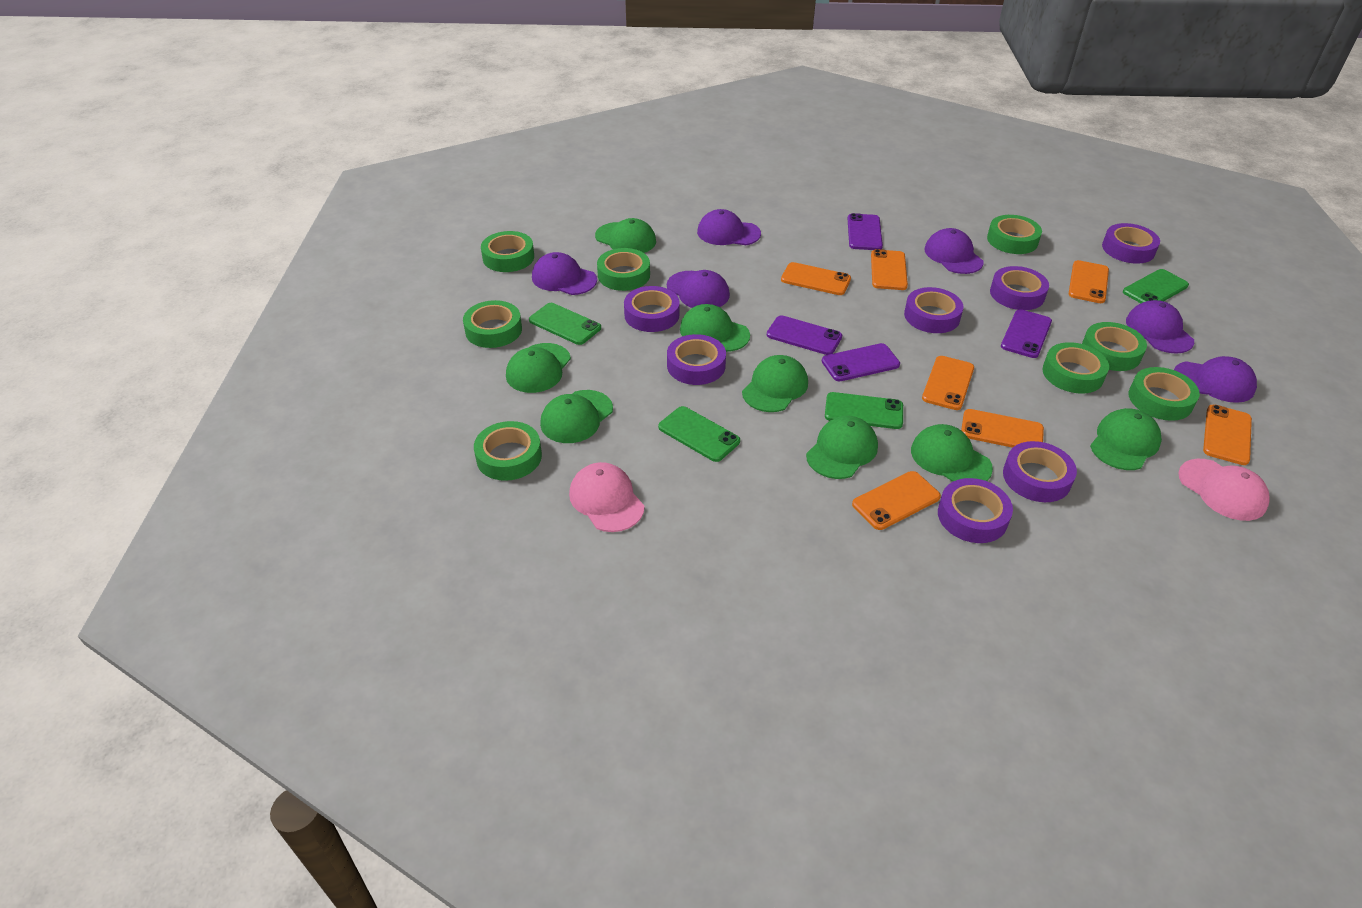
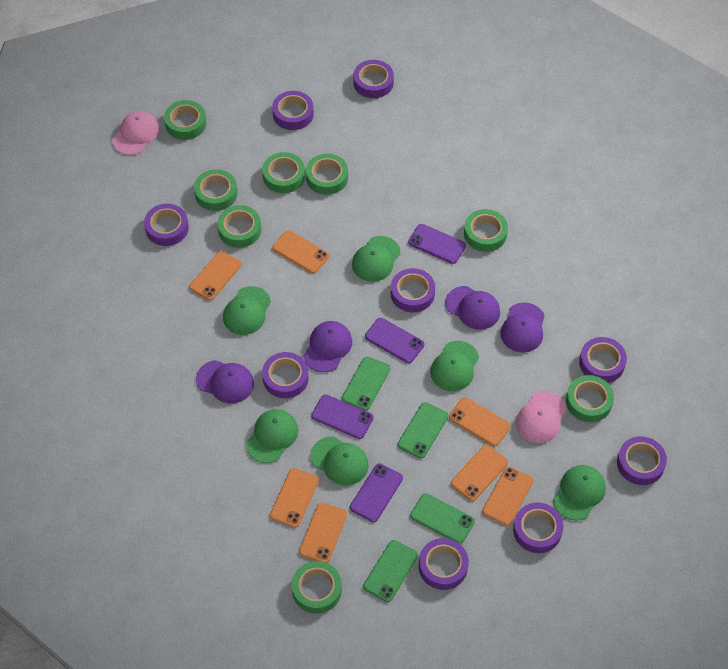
green cap: [506,343,571,393] [540,390,613,443] [595,218,656,253] [680,304,750,352] [742,355,808,412] [806,416,878,479] [911,424,993,482] [1090,408,1162,470] = 8 -> [223,286,271,335] [246,409,298,463] [310,437,369,486] [352,236,401,282] [430,341,479,391] [553,465,606,521] = 6
purple cap: [532,252,597,295] [667,270,730,308] [697,209,761,245] [924,228,984,274] [1126,300,1194,354] [1174,356,1257,403] = 6 -> [196,360,254,403] [304,321,352,372] [445,286,500,330] [500,302,545,353] = 4
purple tape: [624,286,680,332] [667,334,726,385] [904,287,963,333] [938,478,1013,543] [990,266,1049,310] [1003,441,1077,502] [1102,223,1160,264] = 7 -> [144,204,189,246] [262,352,309,398] [272,91,314,130] [353,60,394,98] [391,268,435,312] [419,538,469,590] [513,503,563,553] [579,337,627,383] [617,436,667,485] = 9

